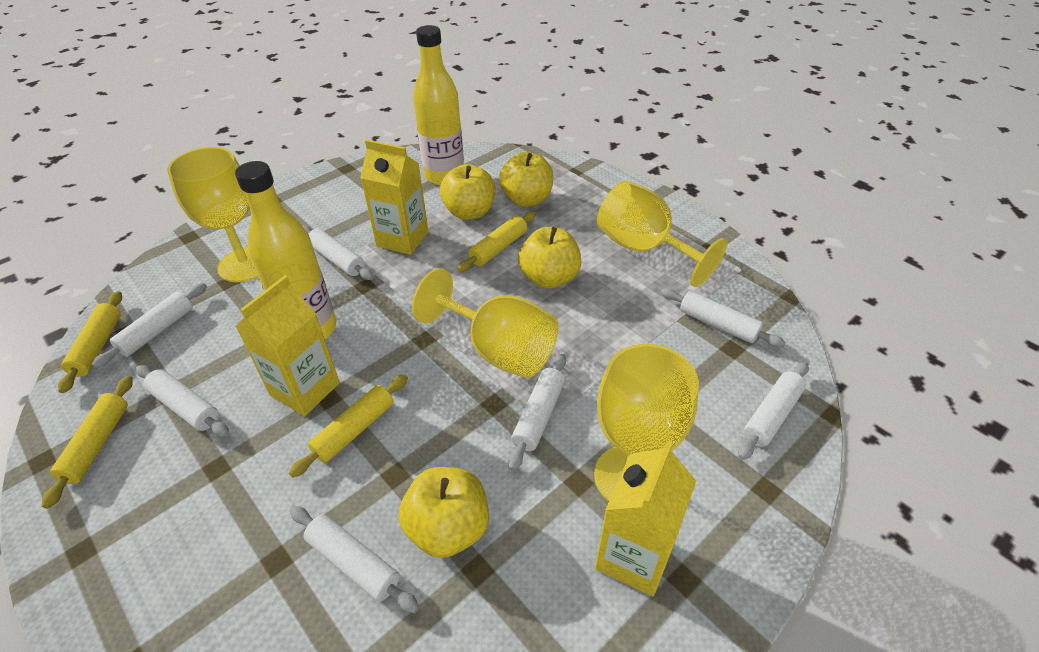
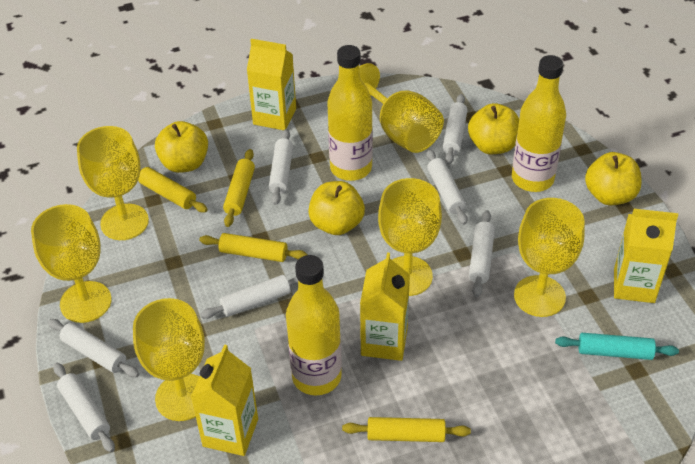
turquoise rolling pin: none = 0 -> [555,333,679,360] = 1
yellow bottle: [235,161,336,339] [413,25,464,185] = 2 -> [286,255,342,395] [327,45,373,181] [512,55,566,192] = 3
yellow carton: [235,275,340,416] [360,140,428,255] [595,440,696,596] = 3 -> [191,344,258,456] [247,39,296,130] [360,253,410,361] [614,209,678,303] = 4
yellow goblet: [167,147,258,282] [412,268,558,378] [594,344,699,501] [597,181,727,287] = 4 -> [31,204,112,323] [77,126,149,240] [133,298,205,421] [359,63,444,153] [378,178,442,296] [514,198,585,317] = 6

